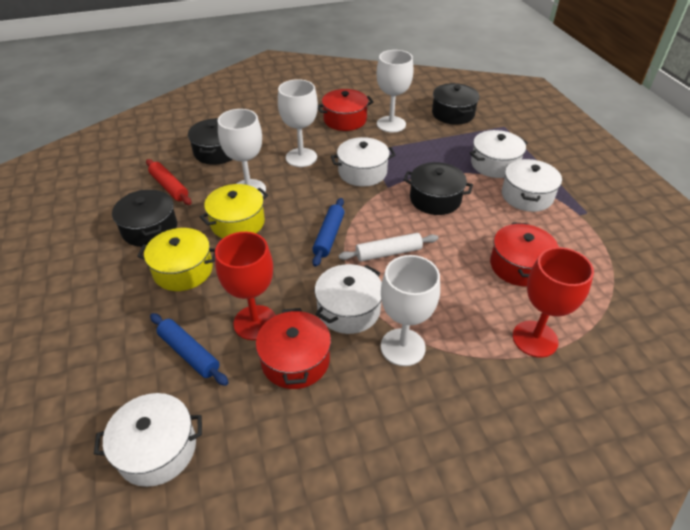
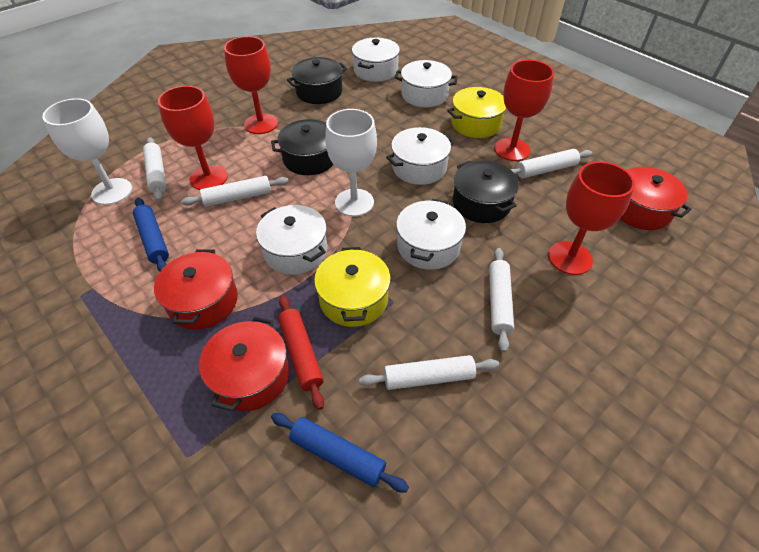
black pot: [112,190,177,247] [188,118,233,165] [403,162,473,215] [432,83,479,125] = 4 -> [271,119,334,175] [287,57,347,104] [453,161,519,223] = 3
red goblet: [215,232,276,340] [513,247,594,358] = 2 -> [158,86,228,190] [224,36,278,134] [494,60,554,161] [548,162,635,275] = 4
white goblet: [218,109,266,196] [278,79,318,167] [377,50,413,133] [381,255,440,366] = 4 -> [42,98,132,205] [325,109,377,217] = 2
white rolling pin: [338,233,438,262] = 1 -> [143,137,167,201] [181,176,289,207] [359,355,499,390] [489,248,514,353] [510,149,592,178] = 5

